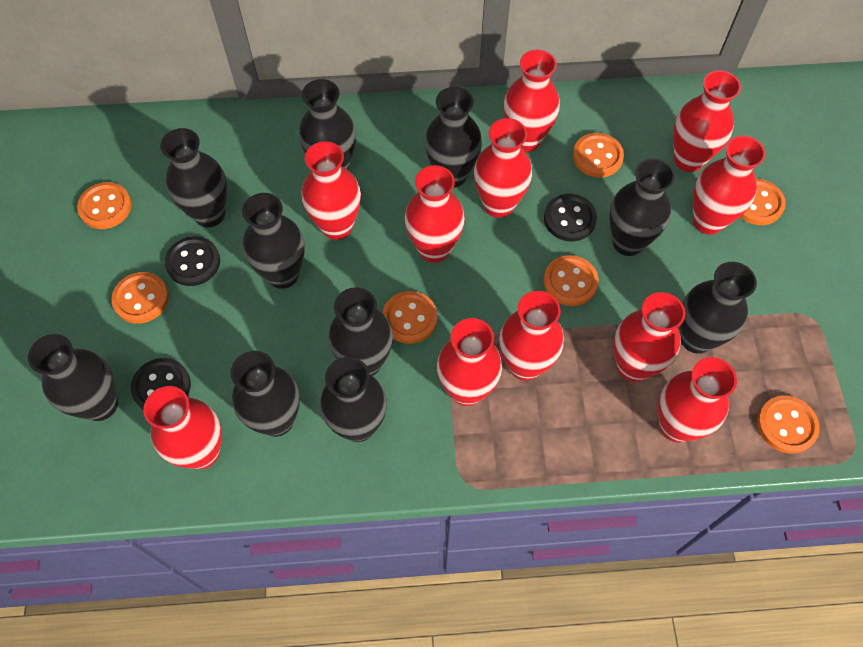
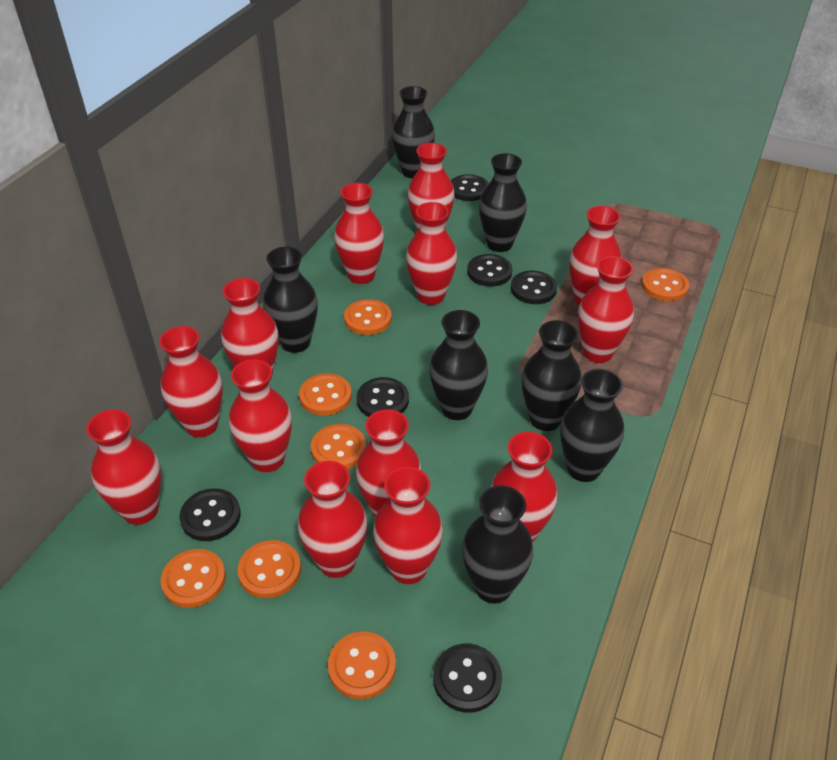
black button: [131,358,191,409] [165,236,220,286] [544,194,597,241] = 3 -> [180,488,241,541] [357,377,409,417] [433,643,502,713] [451,174,489,201] [467,254,512,287] [511,271,557,304] = 6
black vase: [28,334,118,421] [160,128,227,227] [231,351,300,437] [242,193,305,289] [299,79,356,170] [320,357,387,442] [329,287,393,376] [425,87,482,188] [609,158,675,256] [680,262,757,354] = 10 -> [263,247,318,353] [392,86,435,179] [429,310,488,420] [462,485,533,604] [479,153,527,252] [522,320,582,431] [560,369,624,482] = 7
red vase: [143,386,222,469] [302,141,361,240] [405,165,465,263] [437,318,502,406] [474,118,532,218] [499,291,564,381] [504,50,560,152] [614,292,685,382] [658,357,737,443] [673,70,741,172] [693,136,766,234] = 11 -> [86,409,161,525] [159,326,223,437] [221,278,279,380] [229,359,292,472] [298,461,367,578] [334,183,384,284] [356,409,422,517] [373,467,443,584] [406,202,457,305] [407,143,455,231] [491,432,558,543] [569,206,622,305] [578,256,634,363] = 13

